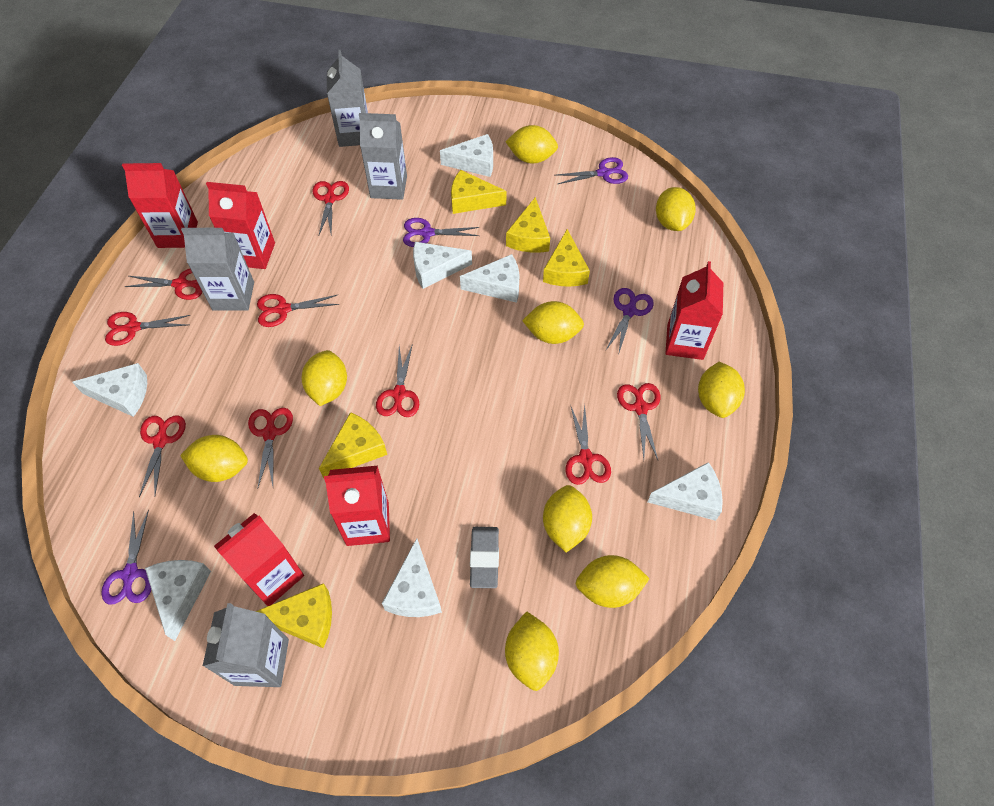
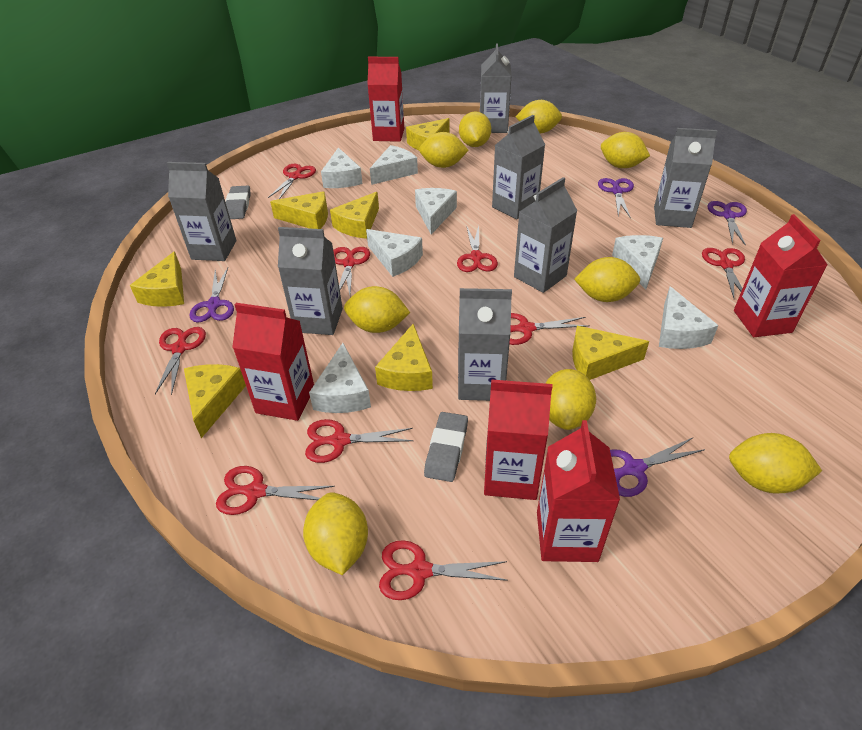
grey carton: [181,228,254,311] [203,603,289,687] [327,50,368,147] [359,113,407,200] = 4 -> [167,162,236,261] [278,227,343,335] [458,288,512,401] [480,44,511,133] [492,115,545,219] [514,177,577,293] [654,128,717,228] = 7
grey eraser: [470,527,499,588] = 1 -> [226,186,251,219] [424,412,468,482] = 2
yellow cheese: [255,583,332,648] [319,412,387,478] [451,170,507,214] [506,197,550,253] [543,229,590,287] = 5 -> [130,251,184,307] [184,364,246,438] [270,191,328,229] [330,192,379,239] [375,324,433,391] [406,118,450,151] [572,326,649,380] = 7

